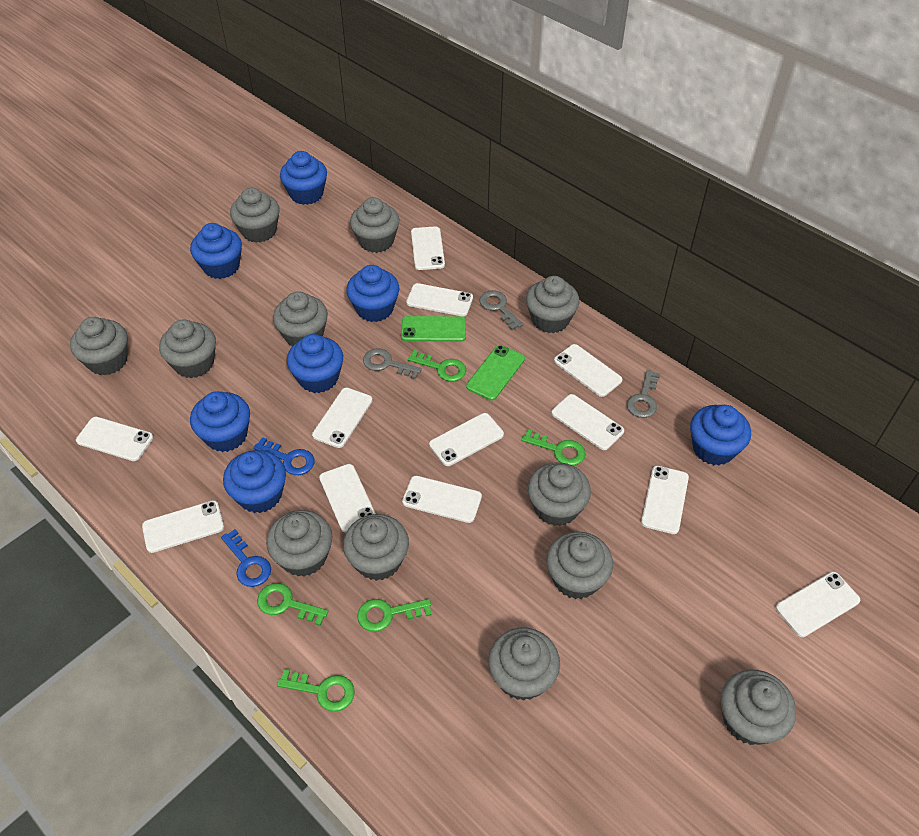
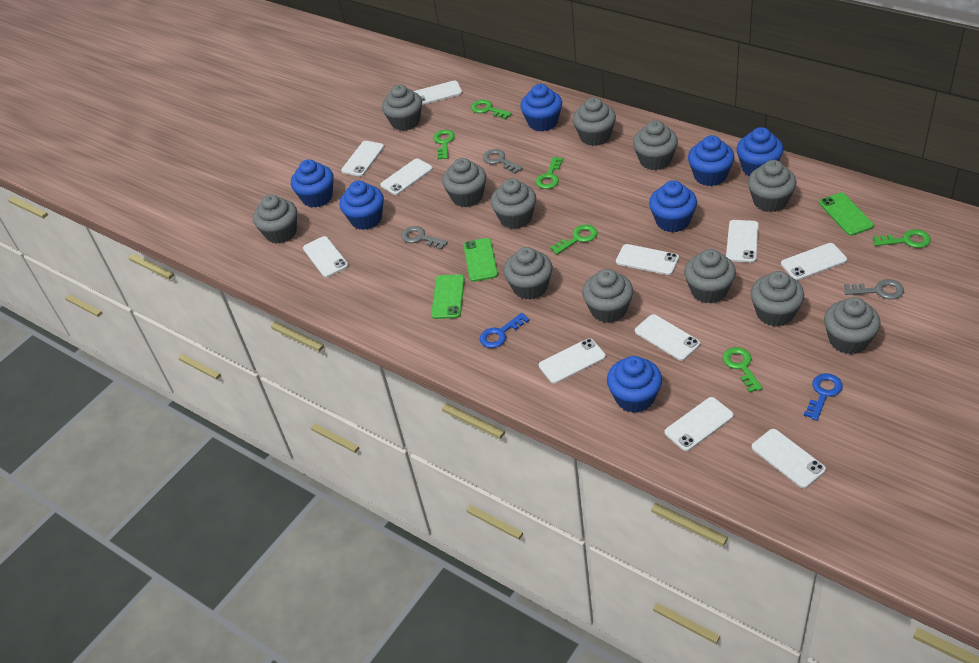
green key: [257,583,328,626] [277,669,355,712] [357,599,432,632] [408,350,466,382] [521,429,585,466] = 5 -> [433,130,455,159] [471,100,512,119] [536,157,563,189] [550,224,598,254] [723,347,763,393] [873,229,931,248] = 6
green phone: [401,316,466,342] [466,345,525,401] = 2 -> [431,274,465,319] [463,238,498,282] [819,193,874,236] = 3
white phone: [76,417,153,461] [142,500,224,553] [312,388,372,448] [319,464,376,532] [402,476,482,523] [406,283,473,317] [411,226,445,270] [429,413,504,466] [552,394,624,450] [554,344,622,397] [641,466,689,534] [776,572,860,637] = 12 -> [303,236,348,277] [341,141,384,176] [380,158,433,195] [413,80,462,105] [539,338,606,384] [616,244,679,275] [635,314,700,361] [665,397,734,451] [726,220,759,263] [752,429,826,488] [781,243,847,280] = 11

